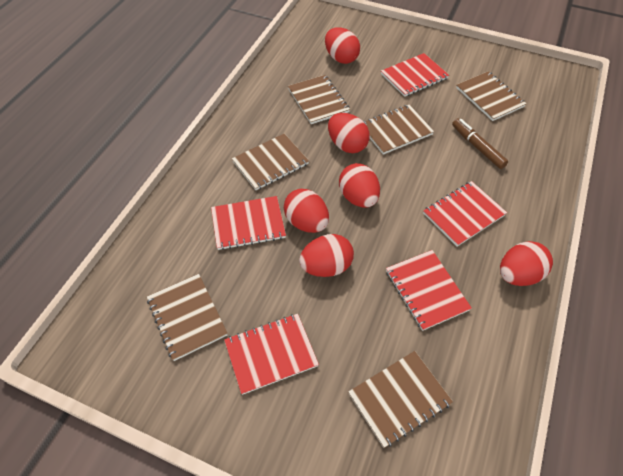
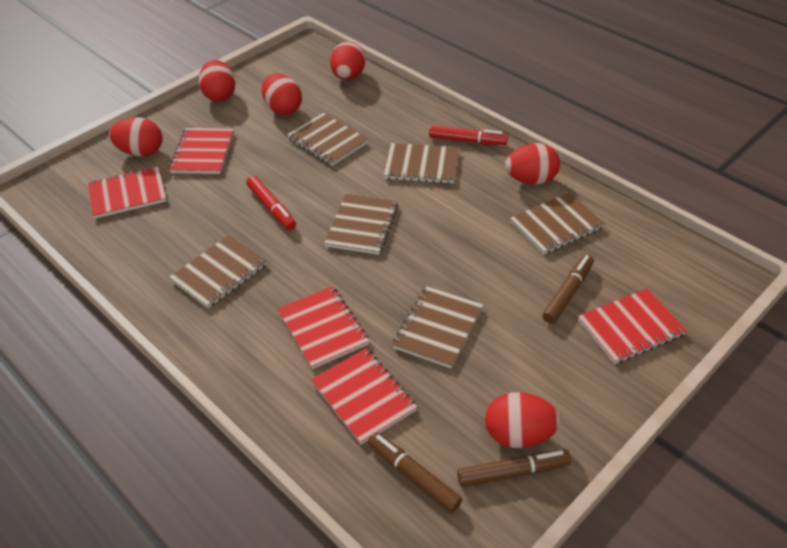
brown marker: [452,118,508,169] = 1 -> [368,432,462,512] [457,450,571,487] [542,255,594,324] = 3
red marker: none = 0 -> [246,176,296,230] [429,125,508,145] = 2

